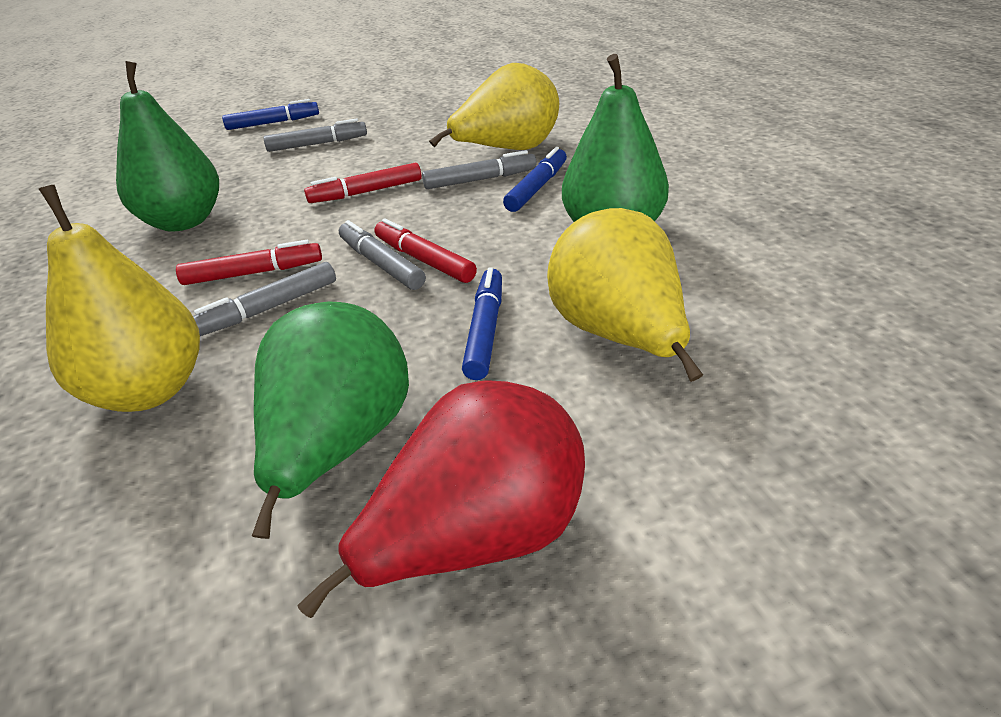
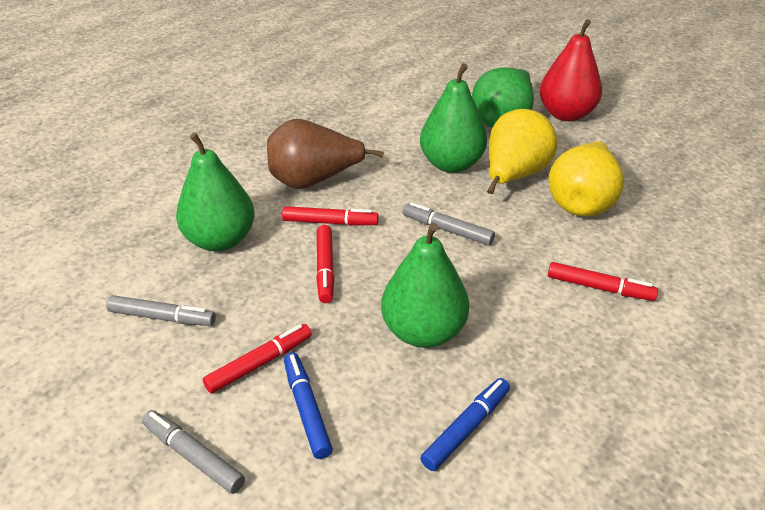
blue marker: [222,99,319,130] [462,267,502,380] [503,147,567,212] = 3 -> [284,353,333,459] [420,378,510,471] = 2
brown pear: none = 0 -> [267,119,384,189] = 1
green pear: [116,61,219,232] [252,301,409,539] [562,54,669,222] = 3 -> [176,133,255,251] [381,223,469,348] [420,63,487,173] [472,68,534,128] = 4
grey marker: [193,262,336,336] [264,118,367,152] [339,220,426,290] [422,150,537,189] = 4 -> [106,295,216,326] [142,410,245,494] [403,202,495,246] = 3
red marker: [176,240,322,285] [304,163,422,203] [374,218,477,283] = 3 -> [203,324,312,394] [282,206,379,226] [316,225,334,303] [548,262,658,301] = 4
yellow pear: [39,185,200,412] [429,63,559,150] [547,208,703,382] = 3 -> [487,109,557,194] [548,141,624,217] = 2

